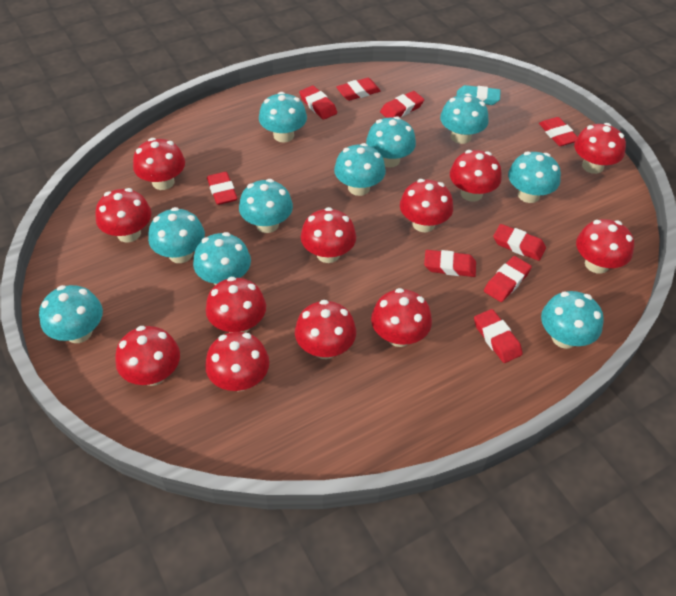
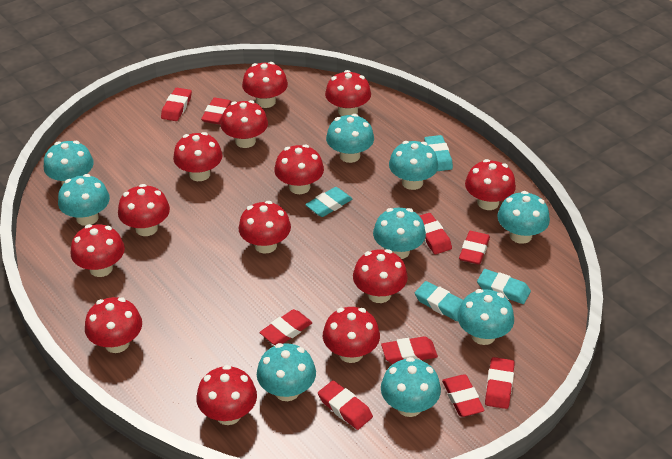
red mushroom: [95,188,151,243] [115,326,180,386] [133,138,185,190] [205,332,269,392] [206,277,266,333] [295,300,356,359] [301,207,356,263] [371,288,432,347] [400,179,453,232] [450,150,502,202] [574,123,626,174] [576,219,634,274] = 12 -> [71,224,125,277] [85,297,142,353] [118,184,170,236] [173,132,223,181] [196,365,257,425] [221,100,268,148] [238,201,291,254] [242,62,288,108] [274,144,324,194] [323,307,380,363] [325,70,371,116] [353,249,408,303] [465,159,516,210] = 13
turquoise eraser: [457,85,501,105] = 1 -> [305,187,352,217] [415,281,463,321] [424,135,453,171] [477,269,531,304] = 4
turquoise mushroom: [39,285,103,343] [148,207,205,263] [193,232,251,285] [239,179,293,233] [259,92,307,143] [334,143,386,196] [366,116,416,167] [440,93,489,144] [508,151,561,203] [541,291,604,349] = 10 -> [44,141,94,185] [58,174,110,226] [257,343,316,401] [326,114,374,163] [373,208,426,259] [381,357,441,417] [389,141,438,190] [457,289,514,345] [497,191,550,244] = 9

